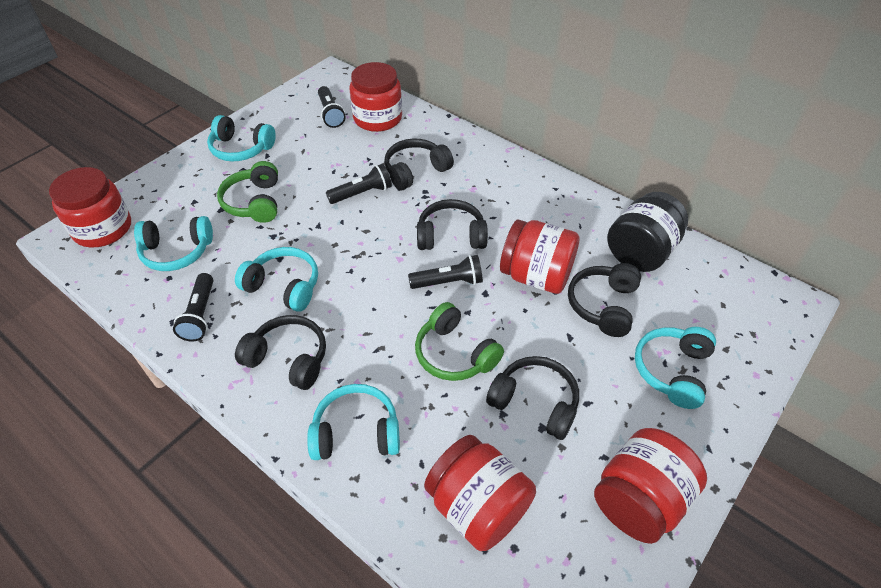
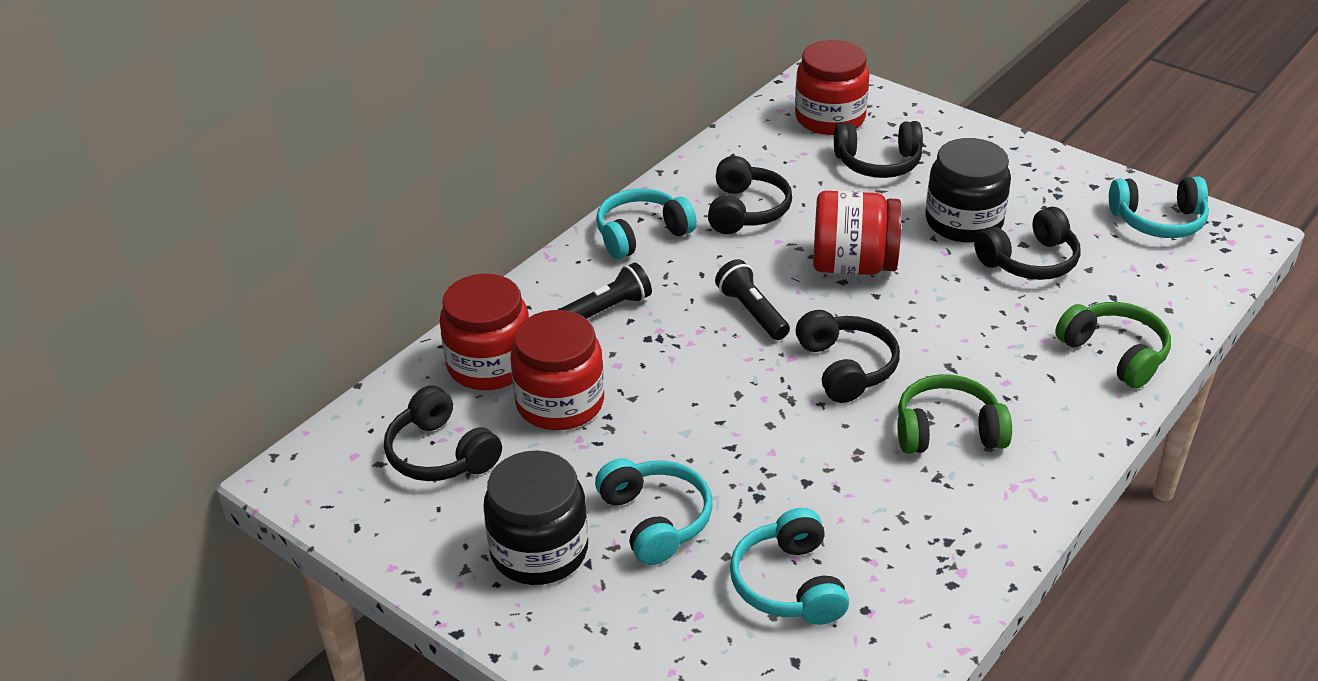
black flashlight: [173,273,213,341] [318,86,346,128] [326,164,392,204] [408,255,483,289] = 4 -> [558,262,652,319] [715,259,790,340] = 2
black jar: [607,192,688,272] = 1 -> [483,450,588,585] [925,138,1011,243] = 2
red jar: [49,167,131,248] [349,62,402,132] [424,435,536,551] [500,219,580,294] [594,428,707,544] = 5 -> [440,274,529,390] [510,310,604,430] [795,40,869,135] [813,191,902,275] = 4
turquoise headphones: [134,216,213,271] [207,115,276,162] [235,247,318,312] [307,384,400,460] [635,327,716,409] = 5 -> [595,458,713,565] [596,188,697,259] [730,508,849,625] [1109,177,1209,238] = 4

